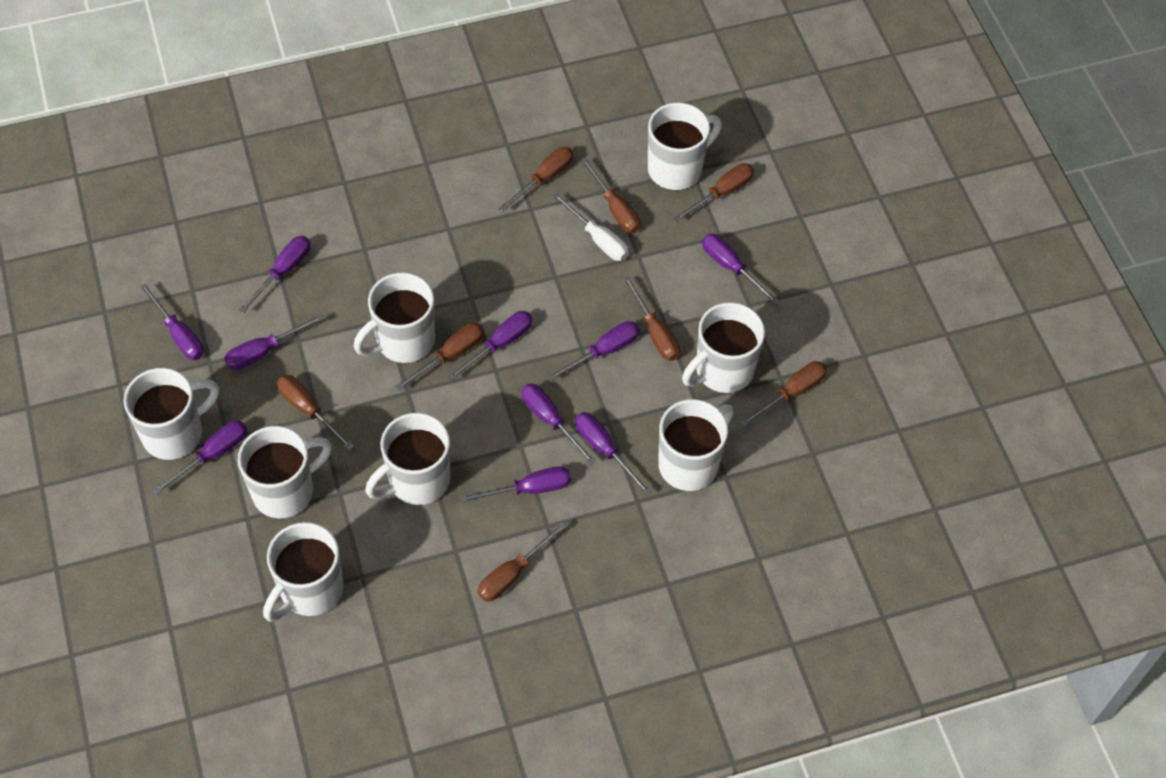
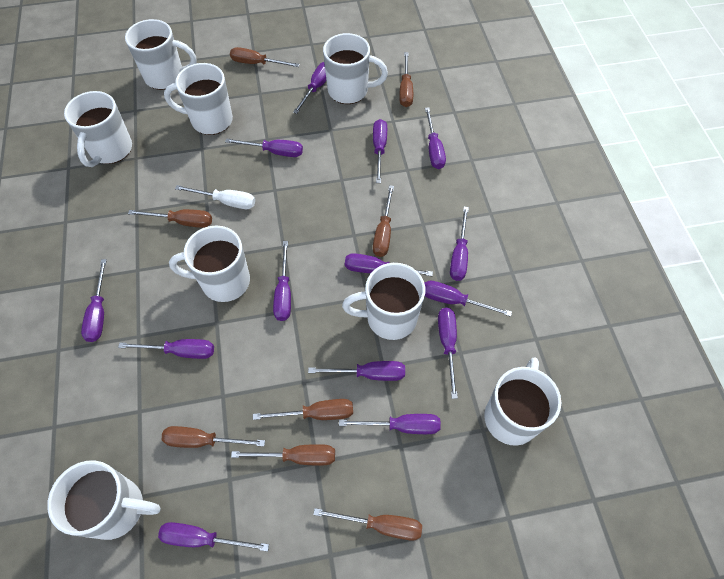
purple screwdriver: [140,283,204,360] [153,420,247,495] [224,314,324,370] [239,236,311,313] [448,311,532,380] [460,466,571,503] [521,383,596,465] [547,321,640,381] [575,412,651,495] [702,234,780,305] = 10 -> [81,259,107,342] [118,339,214,359] [158,522,269,552] [225,138,303,157] [273,241,291,321] [293,62,327,114] [308,361,405,381] [339,414,441,434] [345,253,433,276] [373,119,387,183] [425,107,446,169] [425,281,512,317] [438,308,458,399] [450,207,469,281] = 14

